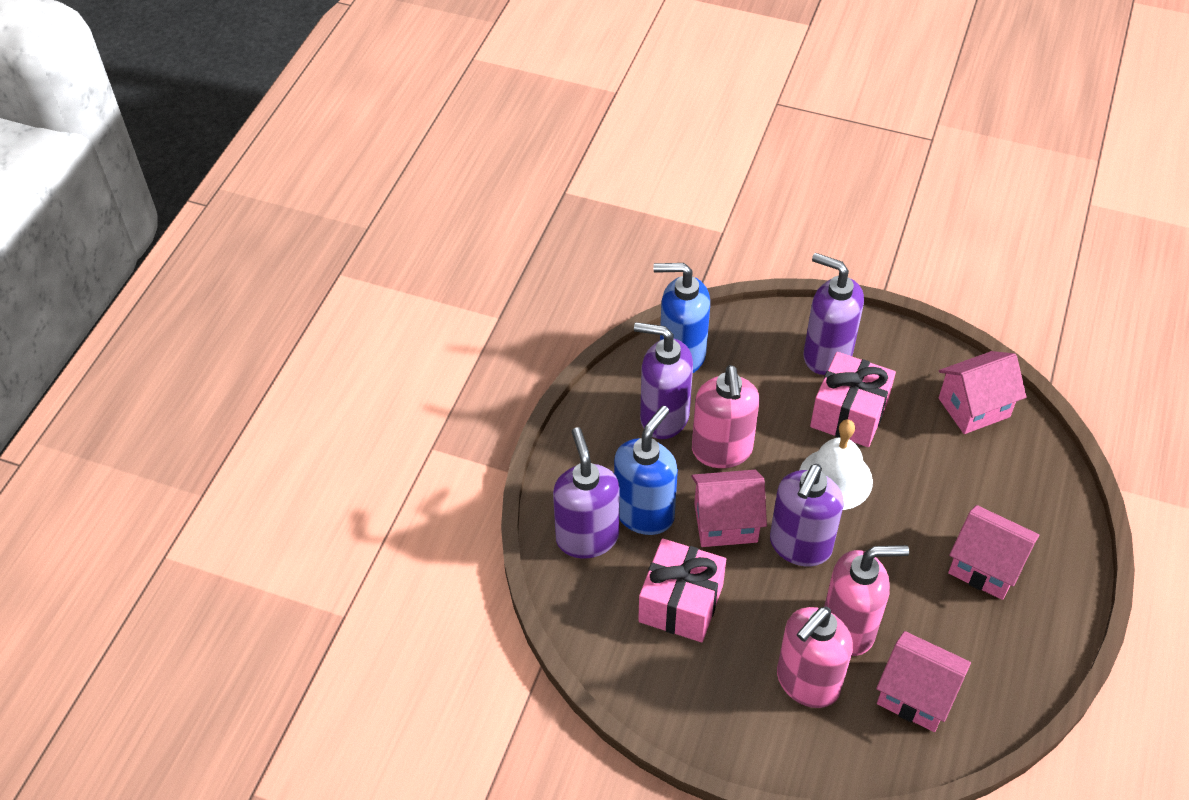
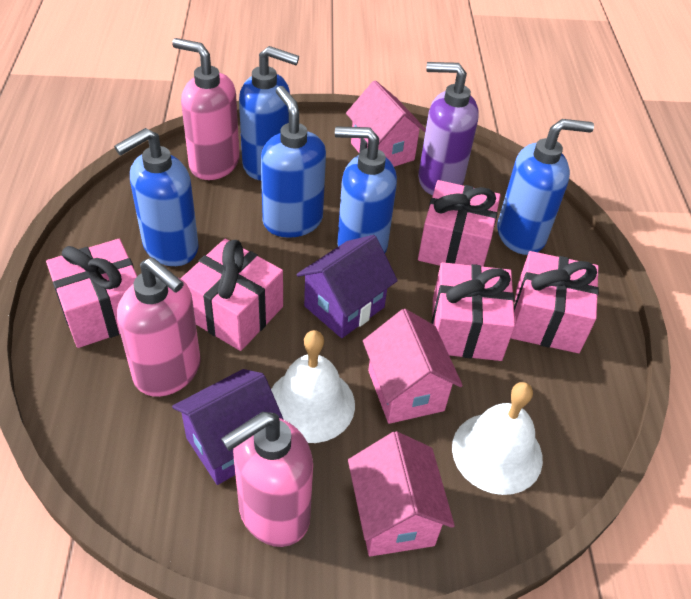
blue soap dispenser: [614,406,678,535] [653,263,710,373] = 2 -> [114,128,199,266] [239,46,299,180] [261,86,326,238] [335,126,397,253] [497,119,594,255] = 5
pink gift: [638,538,726,642] [810,352,896,447] = 2 -> [46,239,137,348] [180,239,283,351] [418,180,501,267] [431,262,515,361] [511,251,599,353] = 5
pink house: [691,470,767,547] [876,631,971,732] [939,351,1026,434] [948,505,1039,600] = 4 -> [346,80,426,167] [348,431,455,557] [363,309,463,424] = 3
purple house: none = 0 -> [172,369,284,485] [296,235,398,338] = 2
purple soap dispenser: [553,427,620,558] [634,322,693,439] [770,464,844,566] [803,253,864,375] = 4 -> [418,62,479,196] = 1
white bell: [799,420,873,510] = 1 -> [271,330,355,443] [452,382,543,495] = 2

